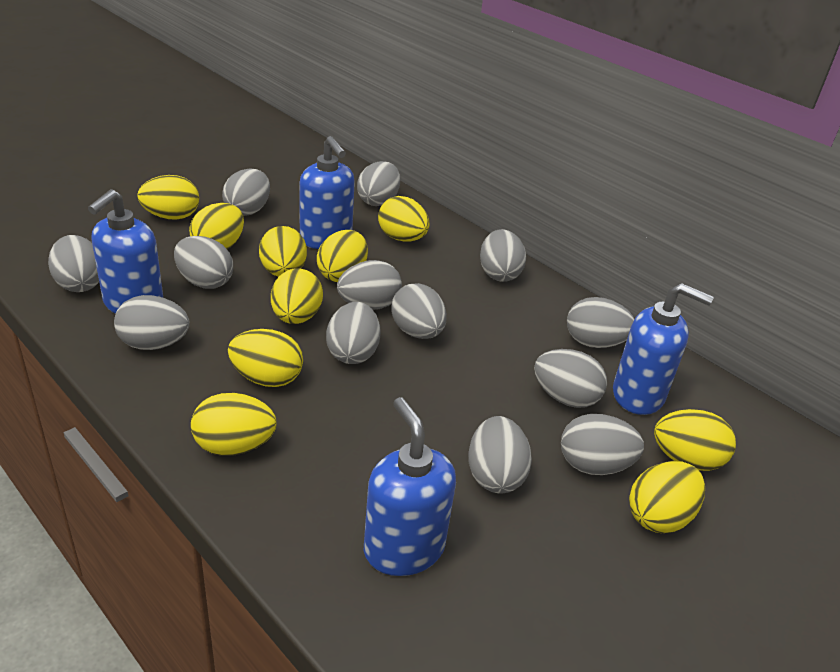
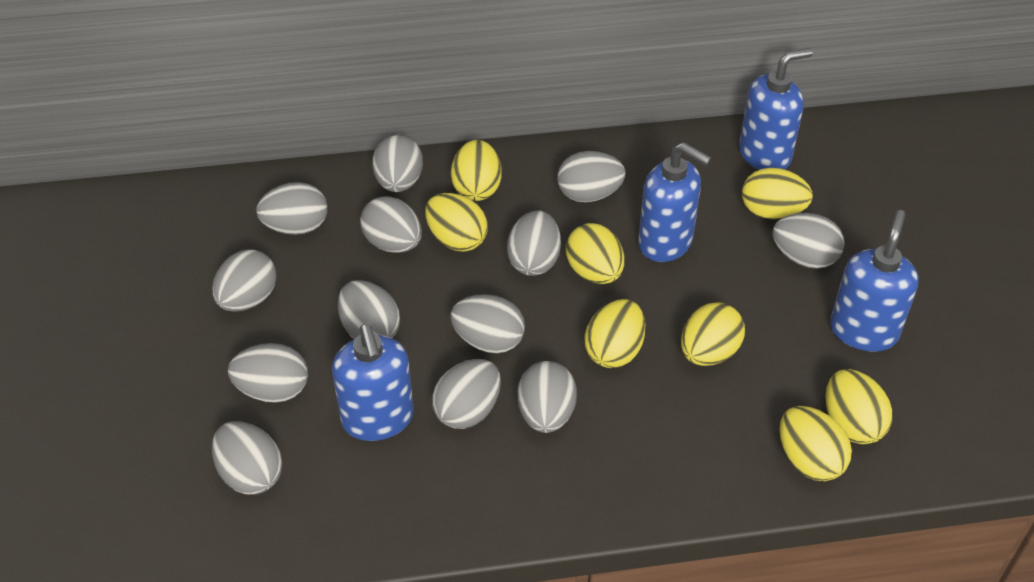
yellow egg: [137,175,199,220] [189,203,244,249] [191,393,277,456] [228,329,303,387] [259,226,307,277] [271,269,323,324] [317,230,368,282] [378,196,429,242] [629,461,705,533] [654,409,736,471] = 10 -> [425,193,488,252] [451,140,502,201] [566,223,624,284] [585,299,645,368] [681,302,745,366] [742,168,813,220] [780,406,852,481] [826,369,892,444] = 8

